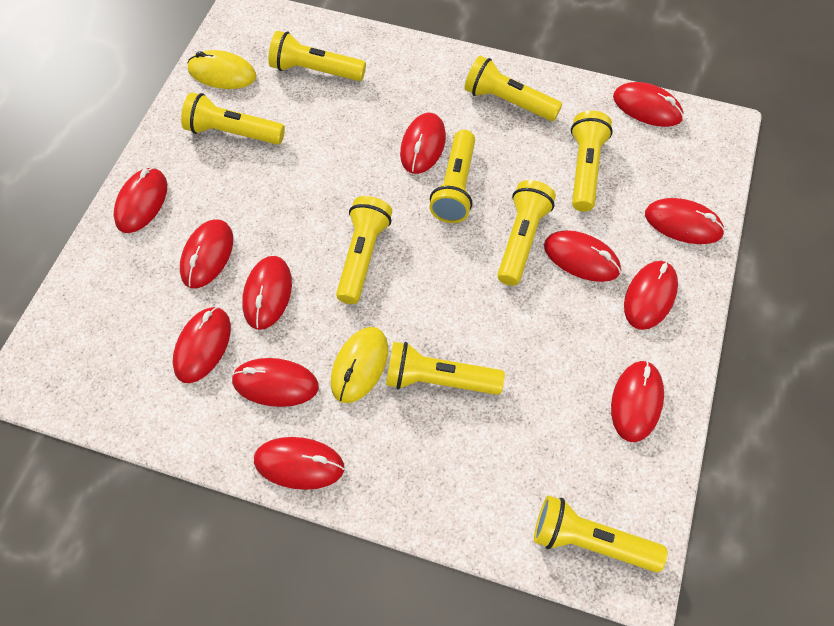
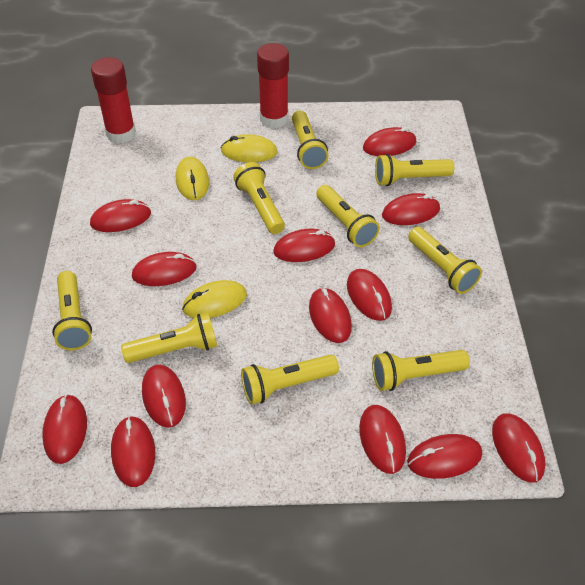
red glue stick: none = 0 -> [91,57,136,143] [257,43,289,128] = 2
red mouse: [113,167,167,233] [173,307,231,383] [180,219,233,289] [231,358,319,407] [242,256,292,330] [254,437,344,490] [400,113,446,174] [544,230,621,282] [611,361,664,442] [613,82,684,127] [624,261,678,330] [645,198,725,244] = 12 -> [42,394,87,464] [90,199,151,232] [111,416,155,487] [132,252,197,286] [142,365,186,428] [273,229,335,262] [309,288,352,343] [347,269,392,321] [359,405,406,474] [363,127,416,156] [382,193,440,225] [407,434,482,479] [492,413,545,483] = 13
yellow mouse: [187,50,256,89] [331,327,388,403] = 2 -> [176,157,209,200] [182,280,247,318] [221,134,278,162] = 3

